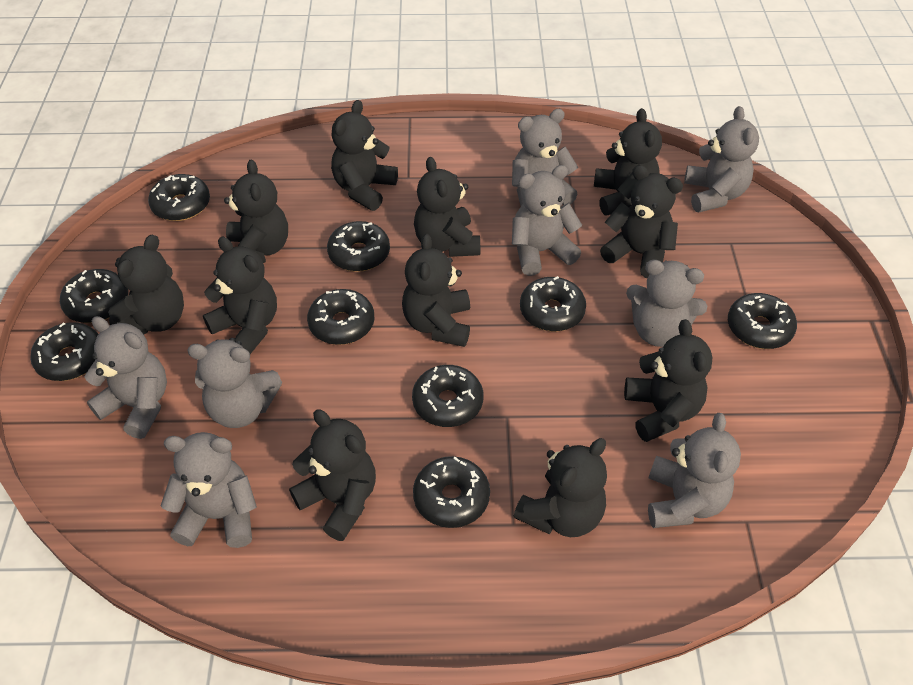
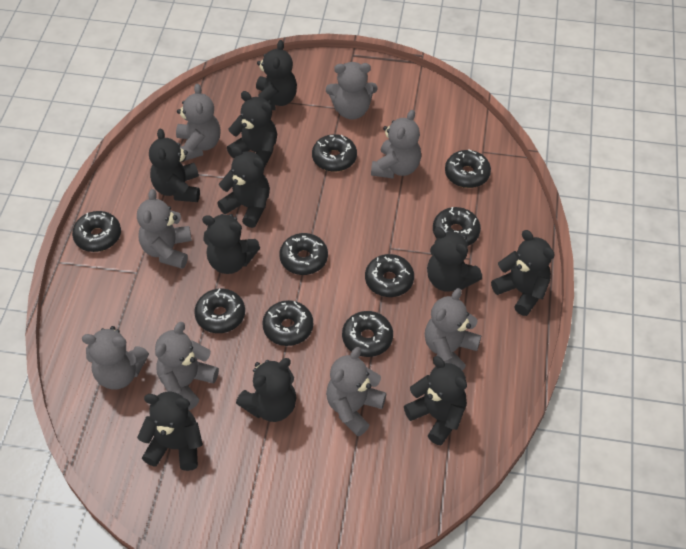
black teddy bear: [108,234,184,334] [203,237,277,354] [224,159,288,263] [289,409,376,541] [331,100,398,211] [402,234,470,347] [414,157,480,257] [514,438,607,537] [594,108,662,216] [600,165,683,278] [624,319,712,442] = 11 -> [137,392,203,471] [149,128,200,202] [202,214,260,274] [217,146,270,228] [227,91,277,168] [236,358,297,422] [256,40,297,110] [404,356,467,445] [427,227,482,292] [491,230,555,316] = 10

